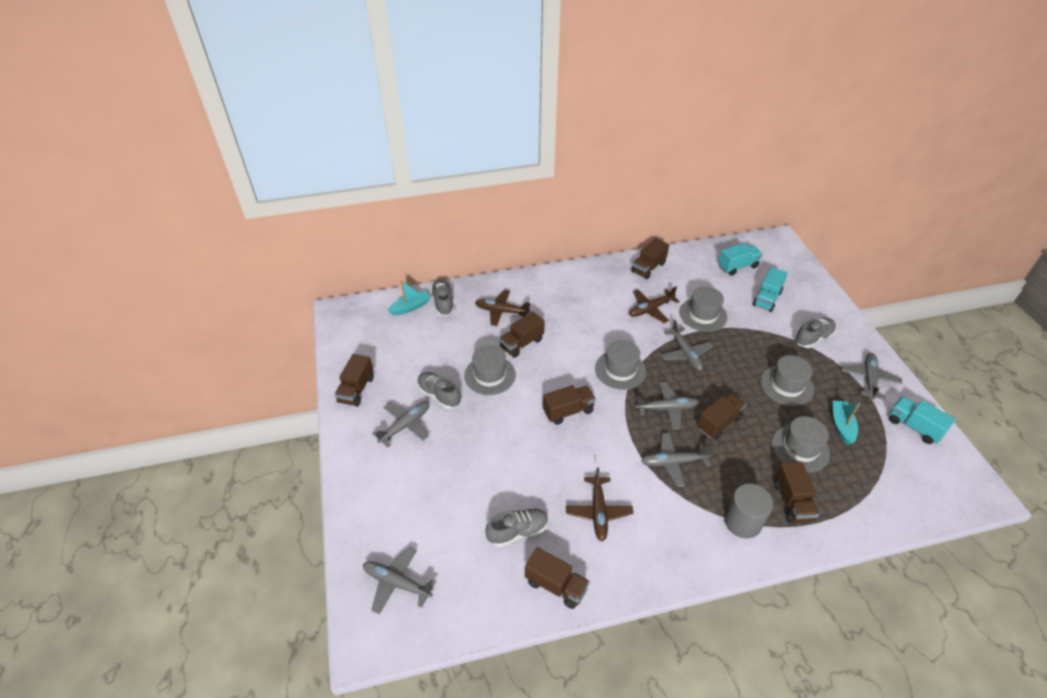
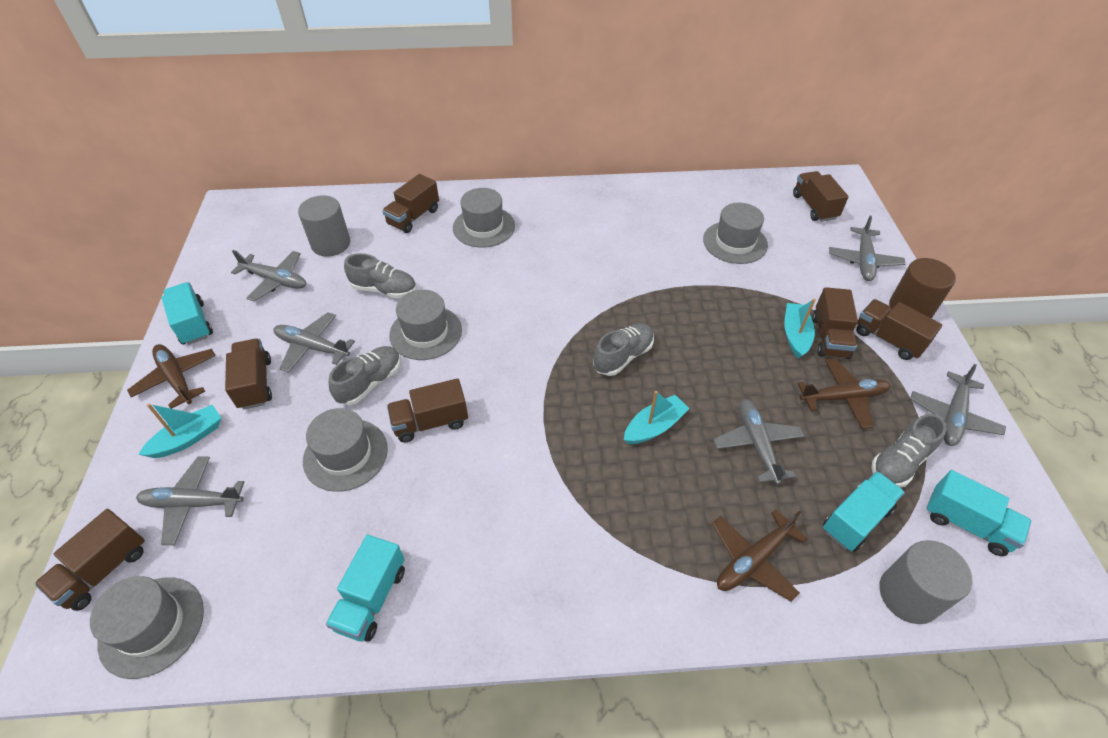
brown cylinder: none = 0 -> [889,258,956,319] = 1
grey cylinder: [724,483,773,538] = 1 -> [298,195,350,257] [879,540,972,624] = 2
turquoise boat: [388,280,431,315] [832,400,861,445] = 2 -> [138,403,221,458] [624,391,690,444] [784,299,816,359] = 3
turquoise truck: [718,243,763,276] [753,267,788,312] [889,396,956,444] = 3 -> [162,282,213,345] [326,535,405,642] [823,471,905,551] [926,470,1031,556] = 4

